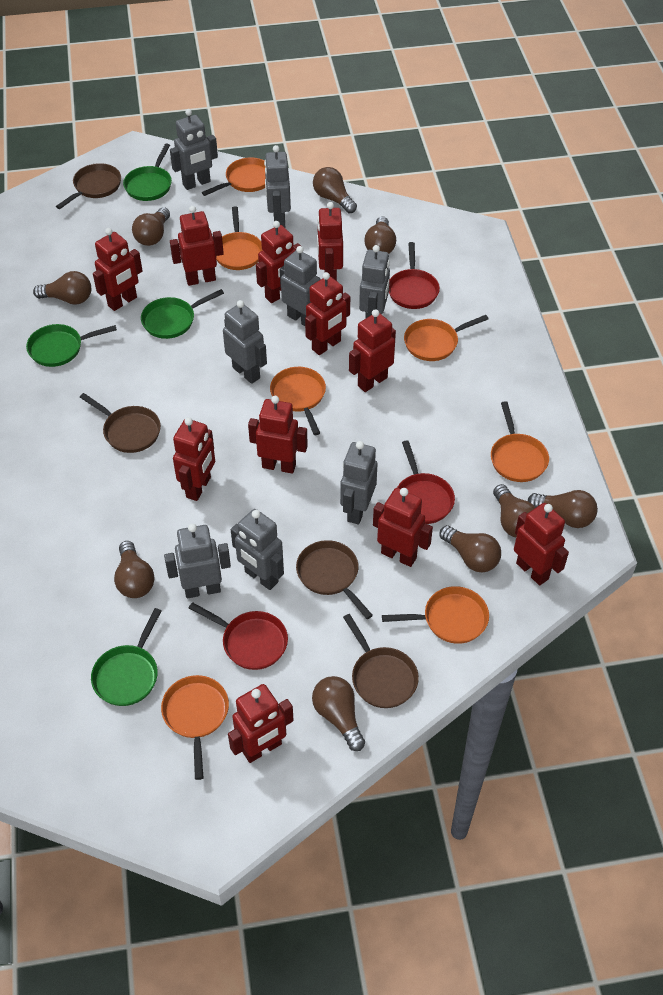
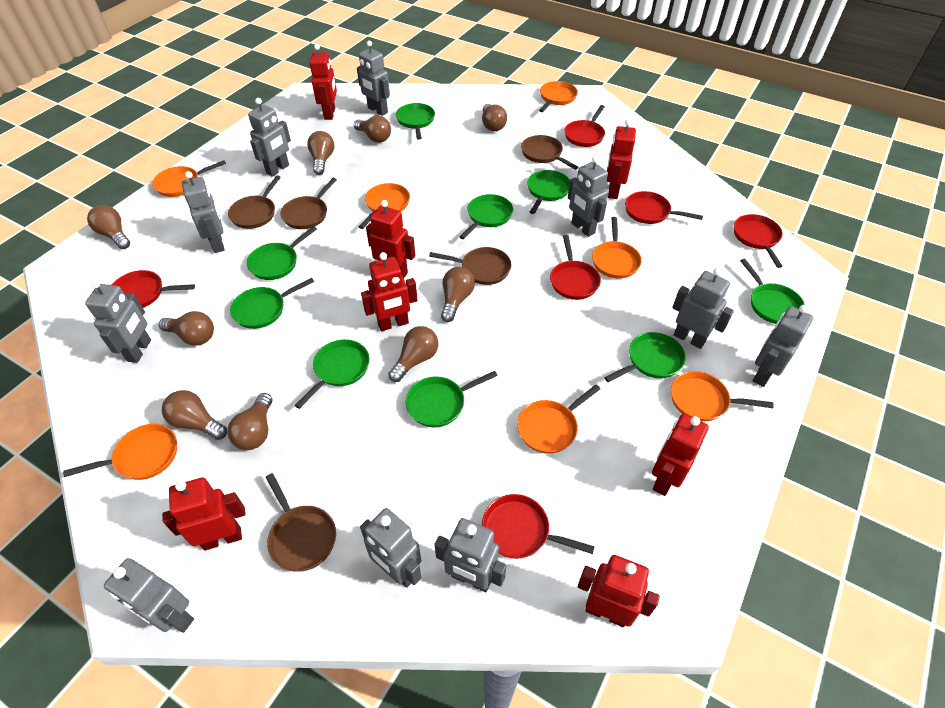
brown pan: [56,163,121,209] [80,393,161,453] [296,540,373,619] [343,614,419,708] = 4 -> [228,175,281,229] [266,473,336,572] [280,178,337,229] [429,247,512,285] [521,135,579,170] = 5
green pan: [26,324,117,367] [91,608,161,706] [123,144,172,201] [141,289,224,339] = 4 -> [230,278,314,329] [247,226,317,280] [295,339,370,409] [396,103,435,140] [406,371,498,427] [459,194,513,239] [527,170,570,214] [604,332,686,382] [740,259,805,324] = 9
grey robot: [164,523,231,598] [170,109,218,190] [223,300,267,384] [231,509,284,590] [264,145,291,227] [280,246,321,326] [340,441,378,524] [359,245,390,319] = 8 -> [85,280,151,363] [104,558,194,633] [182,171,225,253] [248,98,291,177] [357,41,390,116] [360,508,422,588] [435,518,506,592] [568,156,608,237] [672,268,734,349] [753,305,813,387] = 10
red pan: [189,602,288,670] [389,242,440,309] [397,440,455,524] = 3 -> [112,270,195,308] [482,494,595,559] [550,235,601,300] [564,105,605,147] [625,191,703,224] [734,214,783,268] = 6
red robot: [93,228,143,311] [170,206,224,286] [173,417,215,501] [228,684,294,763] [248,396,308,474] [256,221,301,303] [305,272,350,355] [317,202,343,281] [349,309,396,392] [373,488,433,567] [514,503,569,586] = 11 -> [162,478,246,551] [309,44,337,120] [361,252,418,331] [366,200,415,278] [578,555,660,627] [607,119,636,199] [652,414,709,496] = 7

